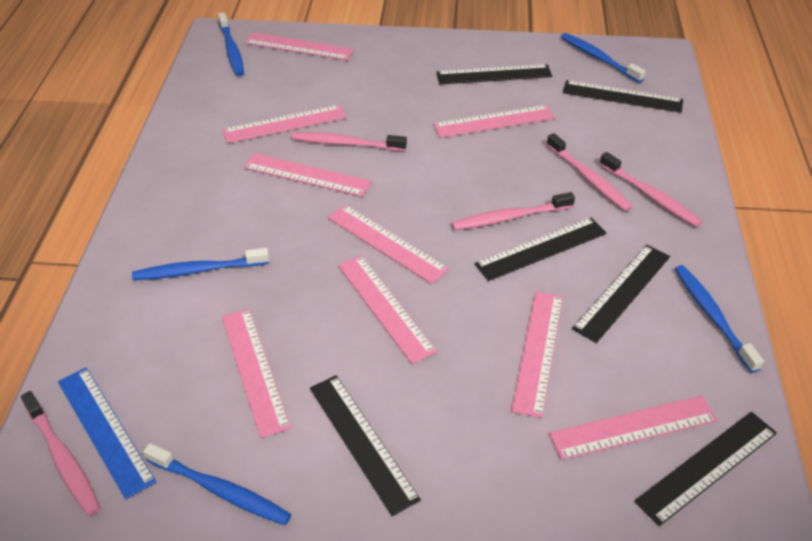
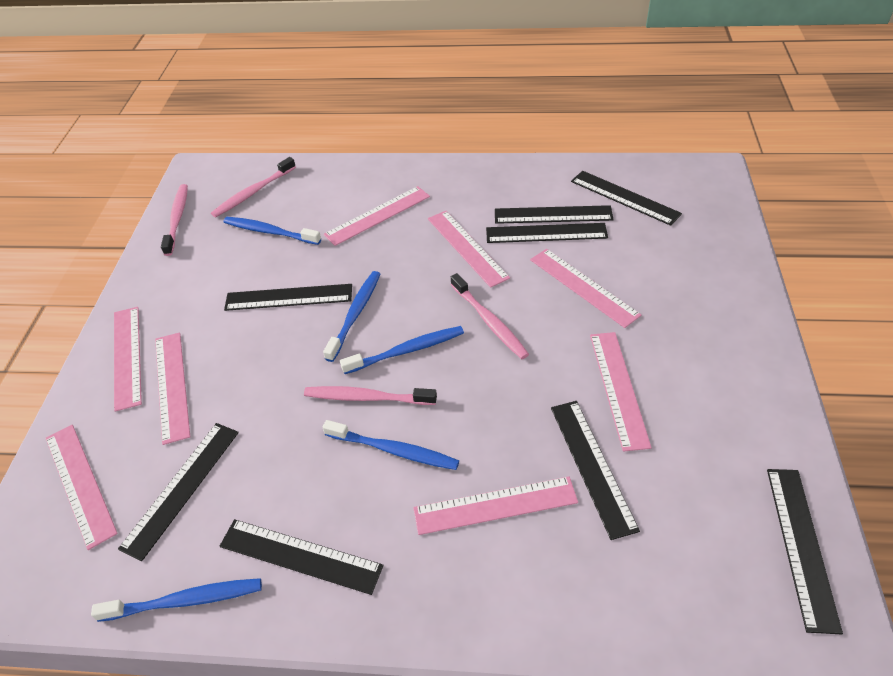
black ruler: [310,375,421,516] [436,64,552,85] [475,217,606,281] [563,80,683,113] [572,245,670,343] [635,412,777,526] = 6 -> [118,423,239,561] [220,519,384,595] [224,284,352,311] [486,223,608,243] [495,205,614,224] [551,401,640,540] [571,171,682,226] [767,469,843,634] = 8
blue ruler: [58,367,156,500] = 1 -> none = 0
pink ruler: [222,105,346,143] [222,309,291,438] [244,32,354,61] [244,153,372,197] [328,205,449,284] [338,255,437,364] [433,105,555,138] [511,291,563,418] [549,396,717,460] = 9 -> [45,425,118,550] [114,307,142,412] [155,332,190,445] [324,186,430,246] [413,476,578,535] [428,211,510,288] [530,249,641,328] [590,332,652,452] = 8
pink toothbrush: [21,391,100,516] [291,132,407,151] [452,192,575,230] [546,133,632,211] [600,152,702,227] = 5 -> [161,184,188,256] [211,157,296,217] [304,386,437,405] [451,273,529,359] = 4

